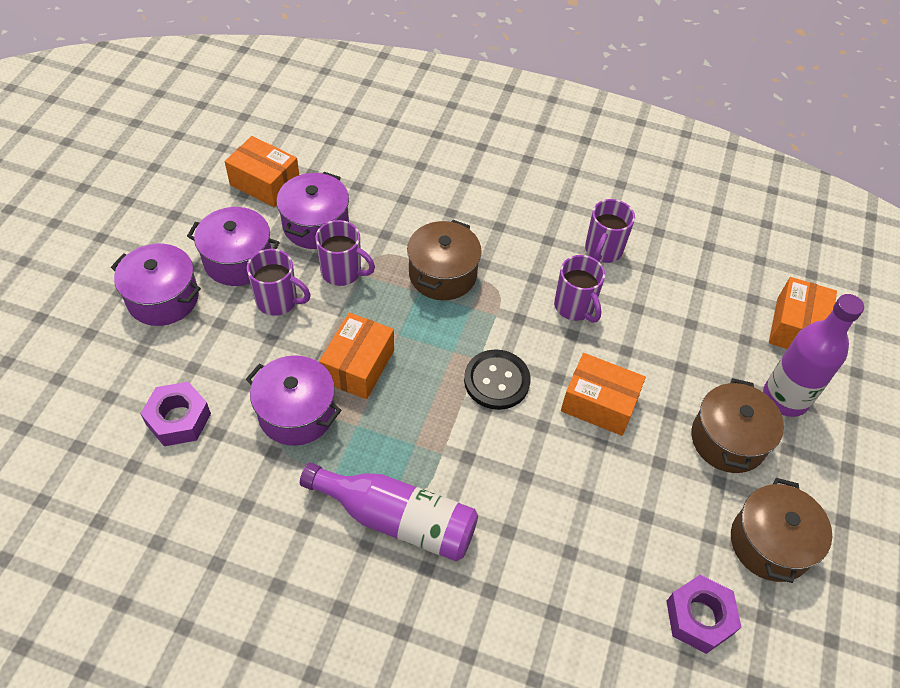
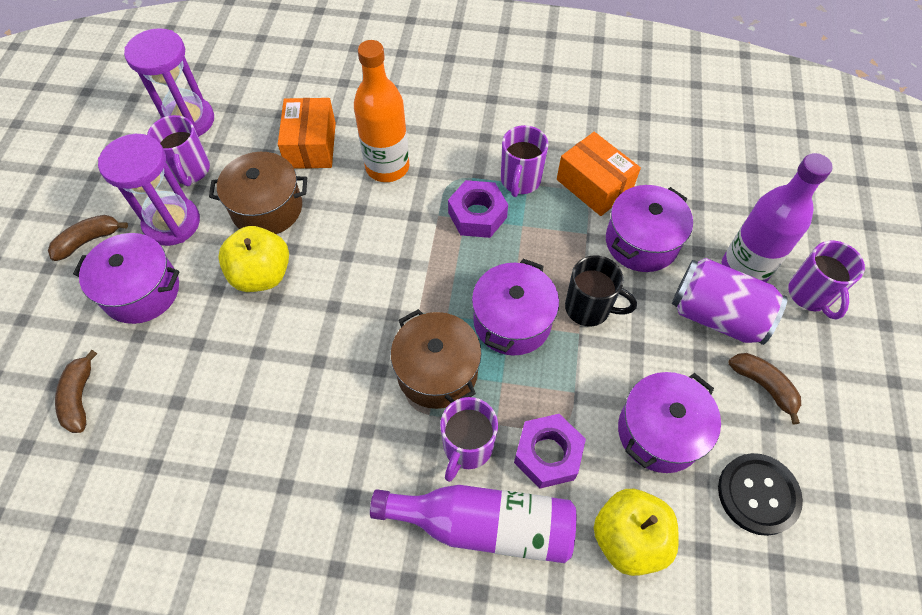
black mug: none = 0 -> [565,255,637,327] = 1
brown banana: none = 0 -> [48,215,128,261] [55,350,97,433] [728,353,801,424] = 3
brown pot: [407,220,482,300] [691,378,784,473] [731,478,832,583] = 3 -> [209,152,307,234] [391,309,481,409] = 2
orange bottle: none = 0 -> [354,40,409,182] = 1
orange box: [225,136,299,207] [319,312,394,399] [561,353,646,436] [769,277,837,349] = 4 -> [278,98,336,169] [557,132,641,216] = 2
purple can: none = 0 -> [672,258,788,345] = 1
purple hourglass: none = 0 -> [98,134,200,246] [124,28,214,137] = 2
yellow apple: none = 0 -> [218,226,289,292] [594,489,679,576] = 2

